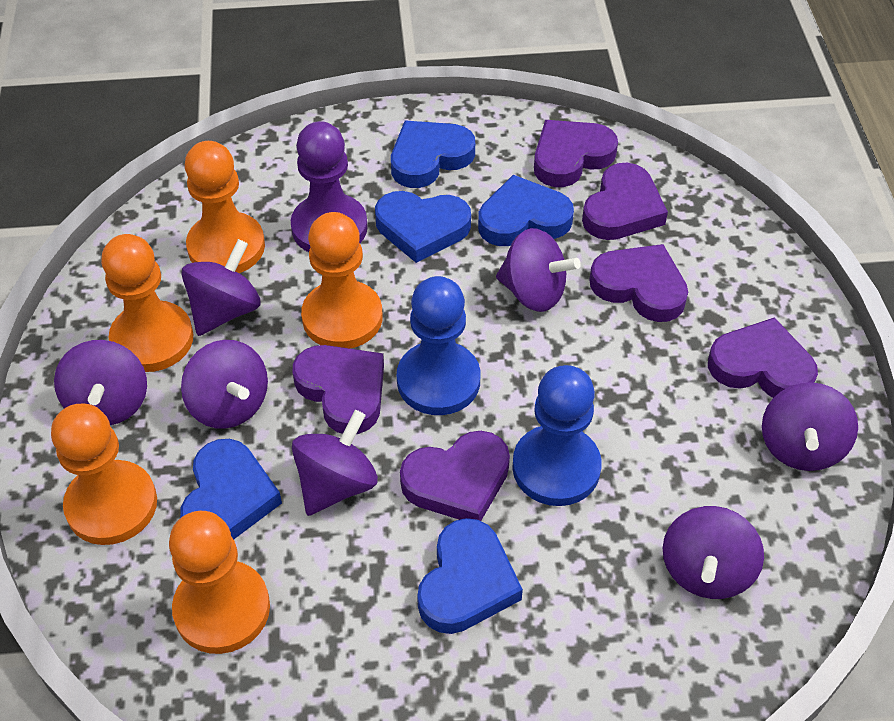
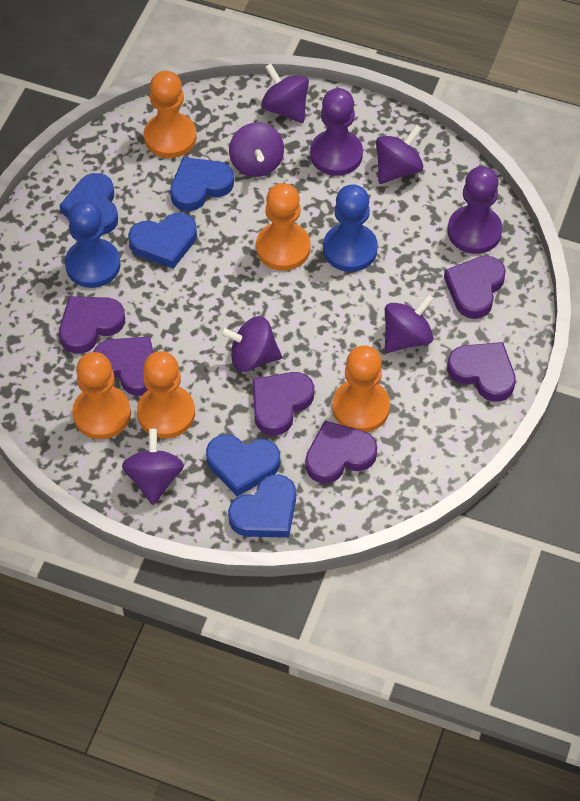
purple pawn: [291,121,368,252] = 1 -> [310,88,363,176] [448,166,502,254] = 2
purple spinning top: [54,340,147,425] [181,239,260,336] [181,340,268,429] [292,410,378,516] [496,228,581,312] [663,506,764,599] [762,382,858,471] = 7 -> [122,429,184,505] [220,316,282,372] [229,123,284,177] [261,63,309,123] [376,125,423,184] [385,294,434,353] = 6

